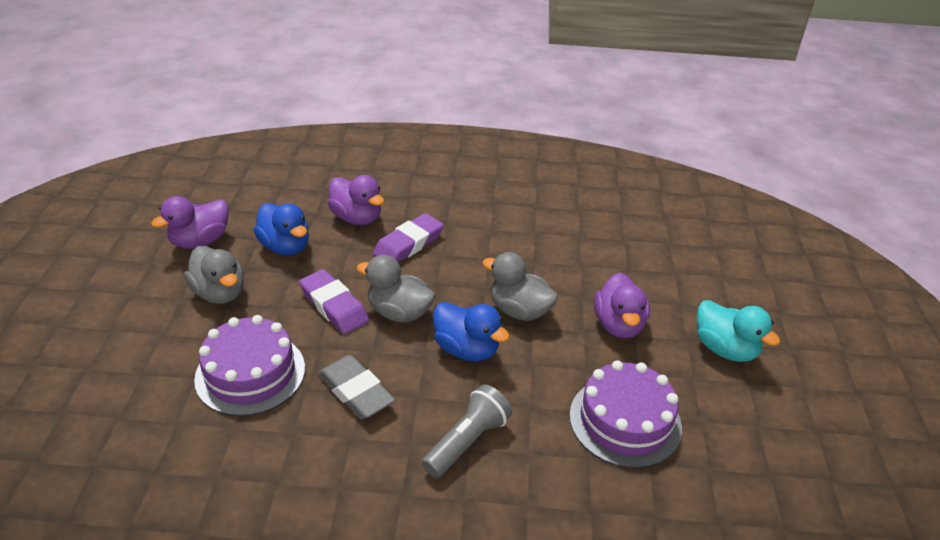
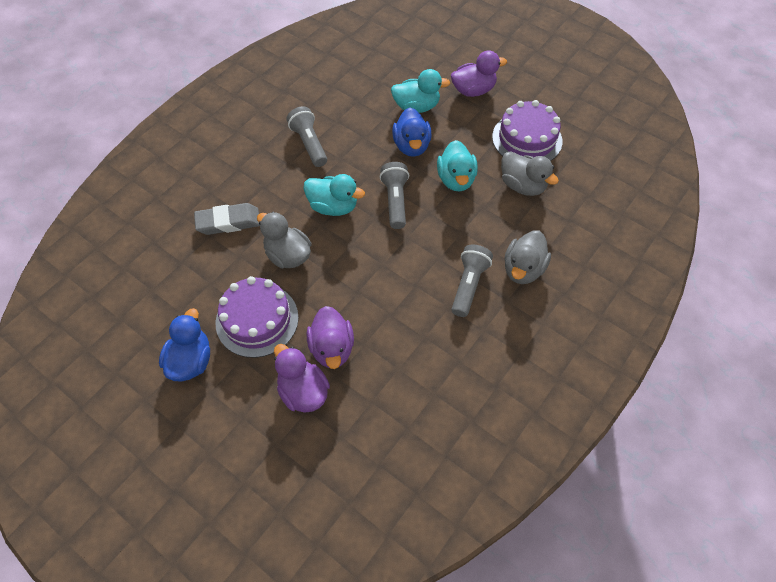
grey flashlight: [422,384,512,478] = 1 -> [287,106,327,167] [380,162,409,229] [451,244,493,317] = 3
purple eraser: [299,269,369,334] [373,213,444,262] = 2 -> none = 0
turquoise duck: [697,300,780,362] = 1 -> [303,174,365,216] [391,69,451,113] [437,140,478,192] = 3

